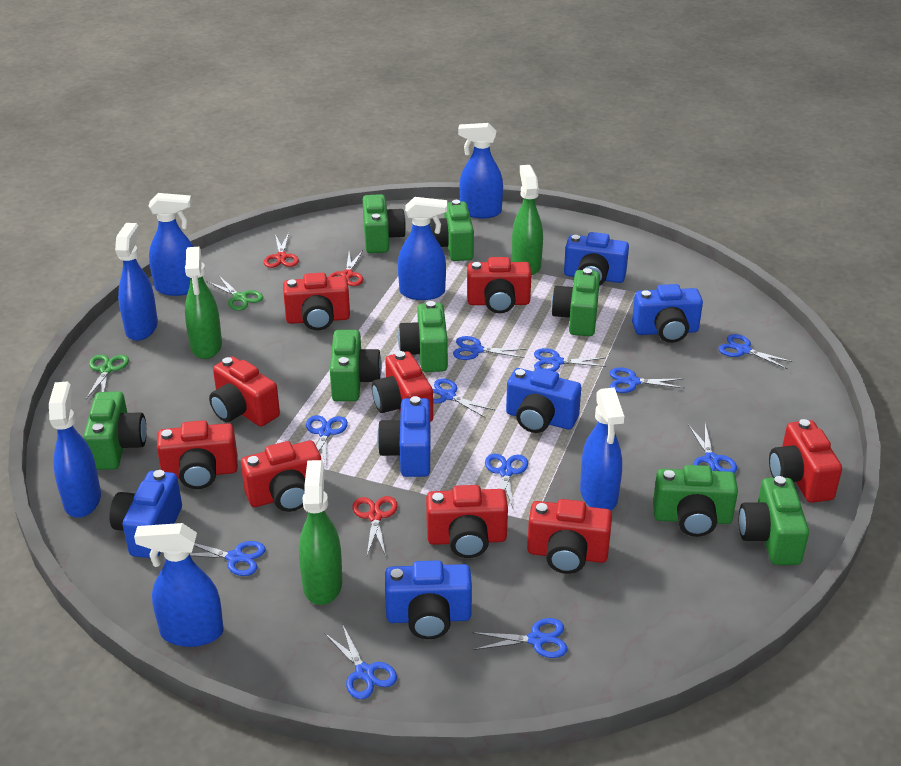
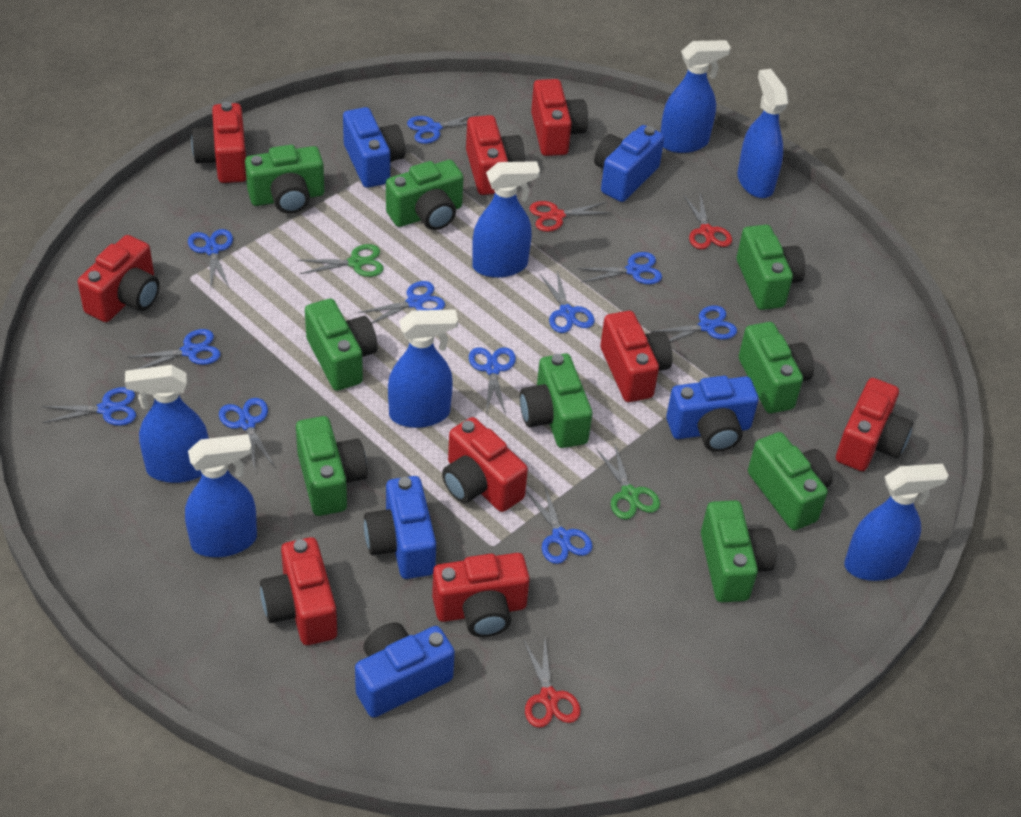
blue camera: [110,470,182,558] [377,396,430,477] [385,561,472,639] [506,368,581,433] [564,232,629,286] [632,284,703,343] = 6 -> [343,107,405,188] [355,622,455,718] [364,476,436,579] [594,125,664,202] [666,376,758,452] = 5
green camera: [83,391,147,470] [330,330,382,401] [363,194,406,253] [398,301,448,372] [430,200,474,261] [551,268,600,336] [653,465,738,537] [739,476,809,565] = 8 -> [245,145,324,214] [296,416,367,516] [305,299,378,391] [386,160,463,230] [520,353,592,448] [701,500,776,602] [737,225,806,310] [739,322,814,413] [748,432,833,530] = 9
green spray bottle: [185,247,222,359] [299,460,343,605] [512,165,543,275] = 3 -> none = 0

